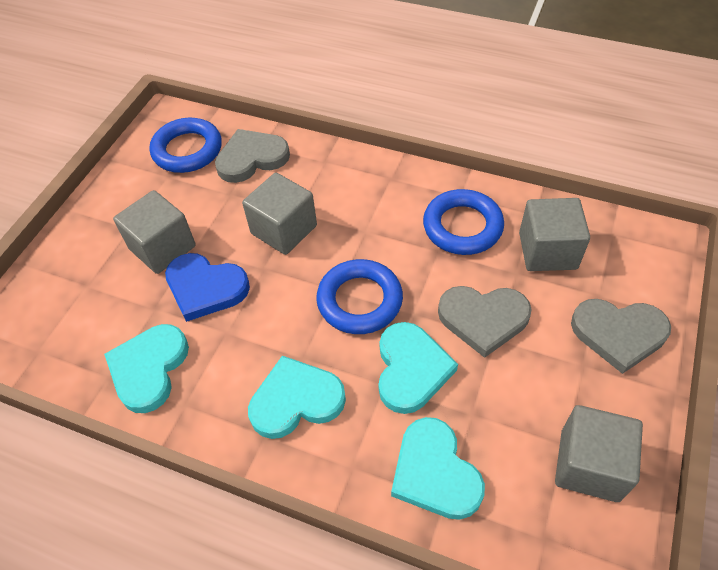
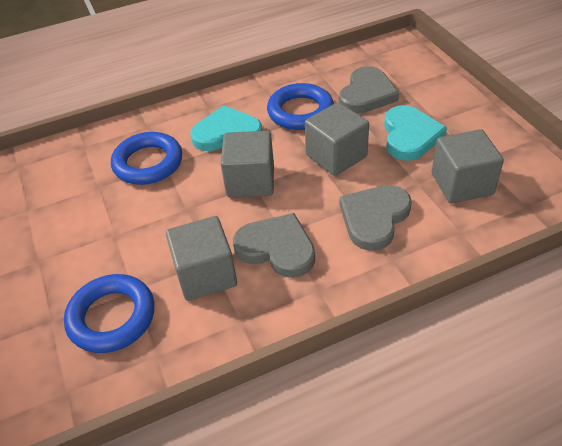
blue heart: [165,253,250,322] = 1 -> none = 0
turquoise heart: [104,324,189,413] [248,356,346,439] [378,322,458,414] [391,417,485,520] = 4 -> [190,105,262,151] [384,105,447,161] = 2

